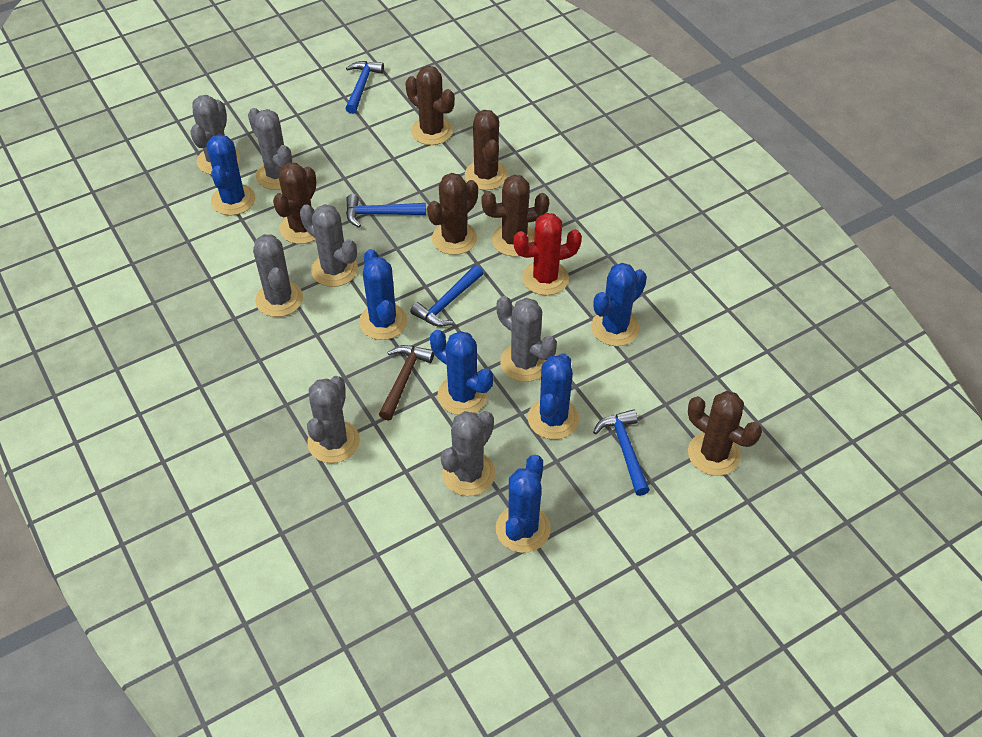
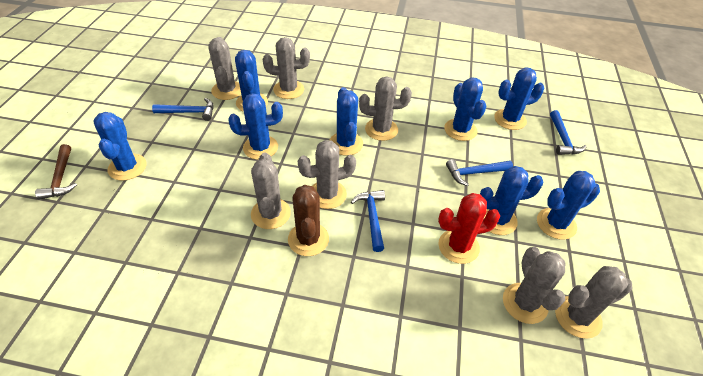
blue cactus: [206,134,255,216] [359,249,407,340] [430,330,493,415] [496,455,551,553] [528,353,579,440] [591,263,647,346] = 6 -> [93,112,147,181] [228,93,283,160] [235,50,268,112] [329,87,363,156] [444,77,487,141] [480,166,543,235] [494,68,544,130] [537,171,600,240] = 8
brown cactus: [273,163,316,244] [405,66,455,145] [427,173,478,255] [465,110,508,190] [481,175,549,257] [688,391,762,476] = 6 -> [288,185,329,256] = 1

